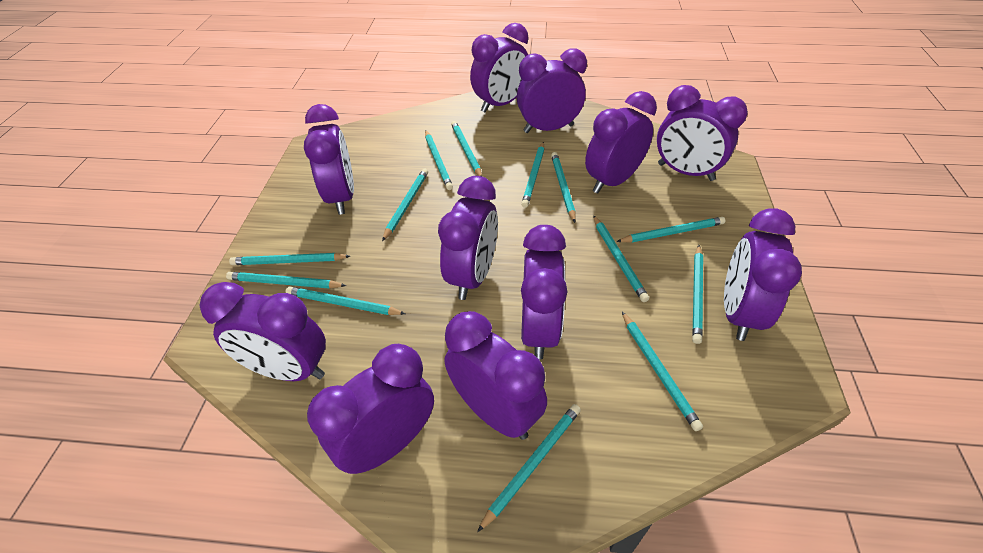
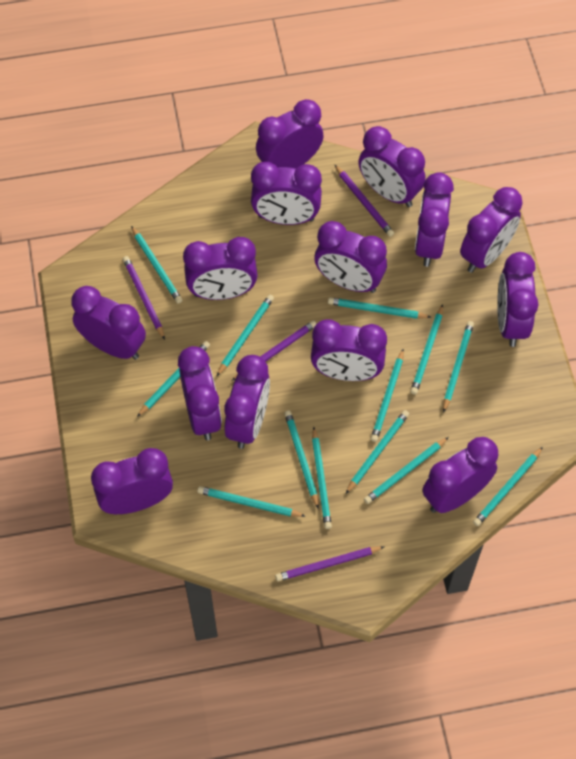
purple clock: [199,282,326,381] [304,104,354,215] [307,344,434,474] [438,176,498,300] [444,311,547,440] [470,23,529,113] [517,48,587,133] [521,225,567,360] [585,91,657,194] [657,85,748,181] [724,208,802,341] = 11 -> [71,286,146,360] [91,448,173,514] [178,346,222,440] [183,237,258,300] [224,355,270,449] [251,162,322,225] [256,99,324,169] [311,319,387,381] [314,221,387,293] [358,126,426,207] [415,172,454,267] [422,437,498,513] [460,187,523,273] [497,252,539,347] = 14
purple pencil: none = 0 -> [123,256,165,340] [232,320,316,381] [275,546,385,581] [335,165,394,237] = 4

